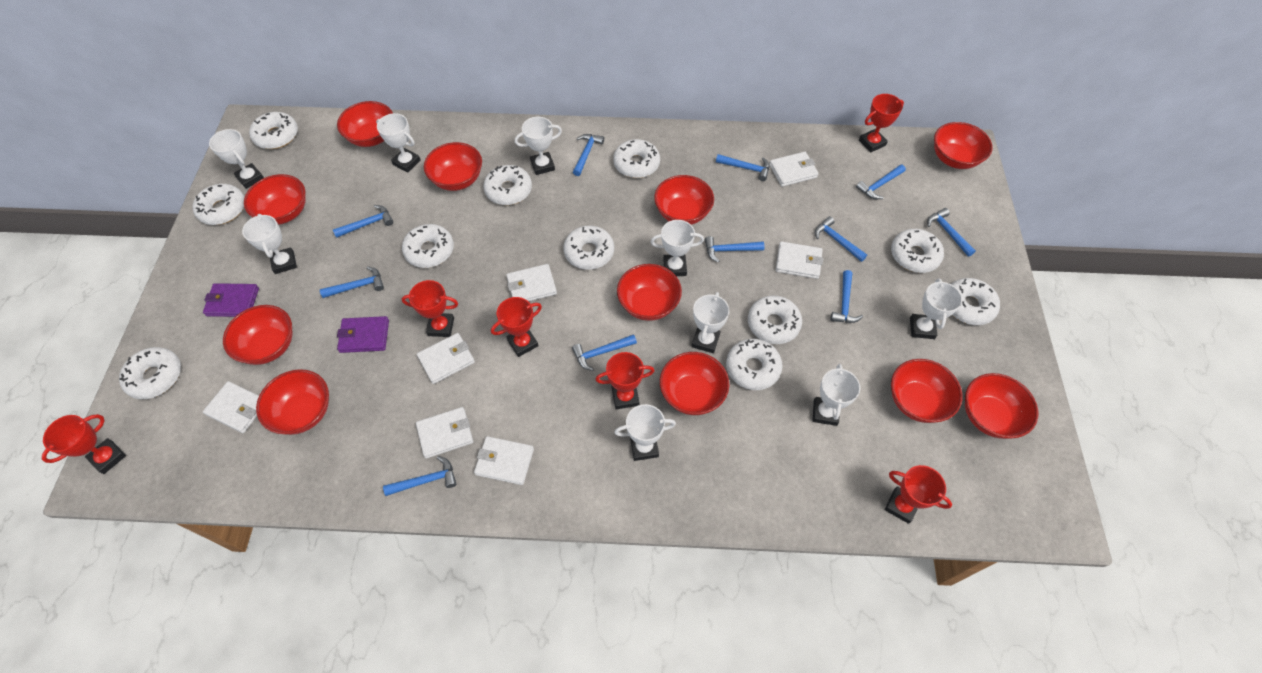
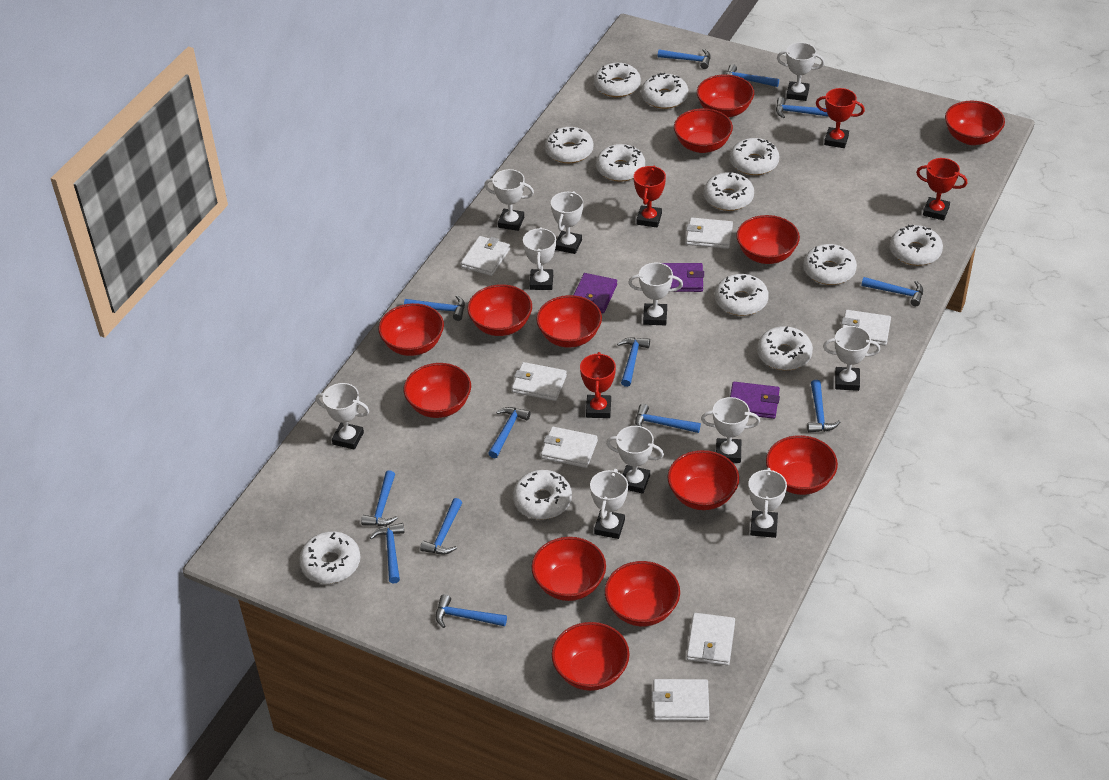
blue hammer: [320,266,384,298] [333,205,393,238] [383,456,457,496] [572,334,637,371] [573,134,604,176] [705,236,764,262] [716,154,770,181] [815,216,867,262] [830,270,863,323] [856,164,906,199] [927,208,976,257] = 11 -> [361,470,398,526] [370,523,405,584] [404,295,465,321] [420,498,462,554] [436,594,507,628] [488,407,531,458] [617,337,650,387] [635,404,701,433] [658,49,710,69] [727,64,779,87] [776,97,829,118] [807,380,840,433] [861,277,923,306] = 13
purple wallet: [203,283,259,317] [337,316,389,353] = 2 -> [574,273,617,314] [662,263,704,292] [730,382,780,419] = 3
red bowl: [223,305,292,365] [244,174,306,225] [256,369,329,435] [337,101,393,147] [424,142,482,191] [617,264,682,321] [654,175,714,225] [660,352,729,415] [891,359,963,423] [934,122,993,169] [965,373,1038,439] = 11 -> [378,303,444,356] [404,363,471,418] [467,284,532,336] [531,537,606,601] [536,295,602,348] [552,622,630,691] [605,561,680,626] [667,450,739,510] [674,108,733,153] [697,74,754,118] [736,215,800,264] [766,435,838,495] [945,101,1005,145] = 13
red trophy: [42,414,126,474] [402,280,458,337] [491,297,542,357] [595,352,654,410] [859,94,904,152] [885,465,952,524] = 6 -> [580,352,616,418] [634,165,666,227] [816,88,865,148] [916,158,967,220] = 4
white donut: [119,347,181,399] [193,184,245,225] [249,112,298,149] [402,224,454,268] [483,165,532,205] [564,226,614,270] [613,139,660,178] [726,339,783,390] [748,296,802,344] [891,229,944,273] [951,278,1000,325] = 11 -> [299,532,360,584] [513,470,572,520] [545,127,594,163] [594,63,641,97] [596,144,645,182] [641,73,688,109] [704,172,754,211] [715,274,769,316] [730,138,779,175] [757,326,813,370] [804,244,857,285] [890,225,943,266] = 12
white trophy: [209,129,264,189] [242,214,297,274] [376,113,421,173] [515,117,562,175] [614,404,676,461] [651,220,704,276] [692,292,729,353] [813,364,861,426] [910,279,962,339] = 9 -> [316,383,369,450] [484,169,534,231] [523,227,556,290] [551,191,583,254] [590,469,628,539] [606,426,664,494] [628,263,683,325] [701,397,760,463] [748,468,787,538] [777,42,825,101] [823,326,880,391] = 11

